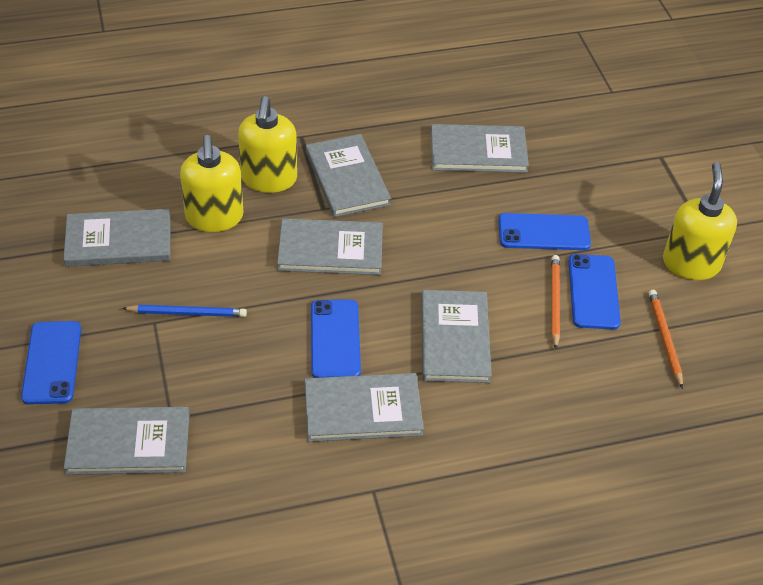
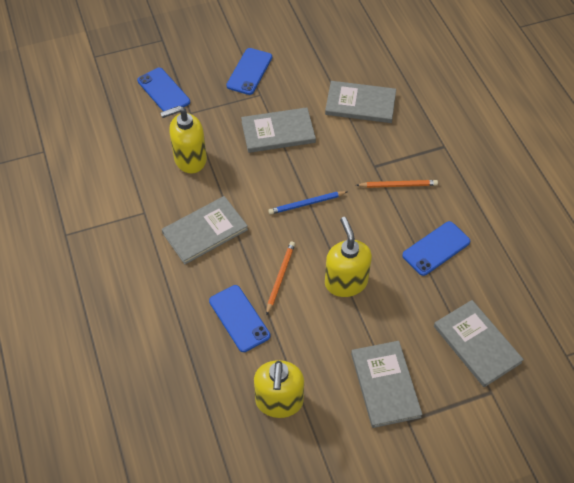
grey book: [63,209,170,267] [64,407,190,475] [277,218,383,275] [304,373,424,442] [306,134,391,217] [422,290,492,383] [431,124,529,173] = 7 -> [162,196,248,264] [241,107,316,153] [325,81,396,123] [351,341,423,428] [434,300,524,387] = 5

